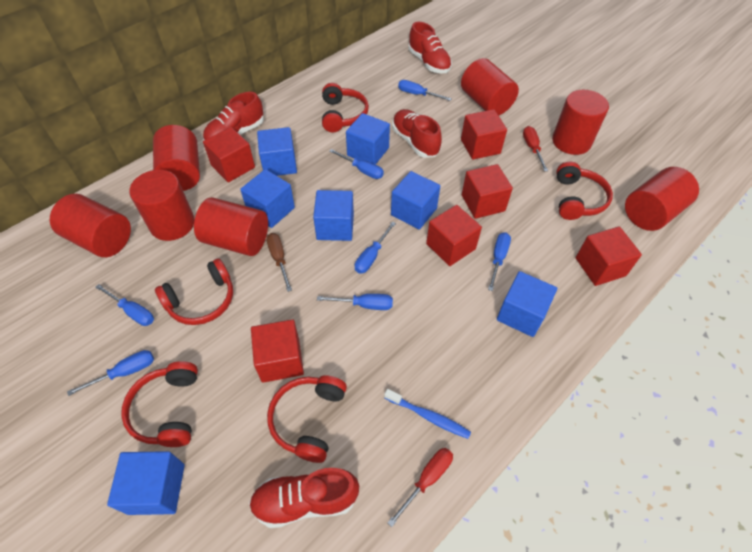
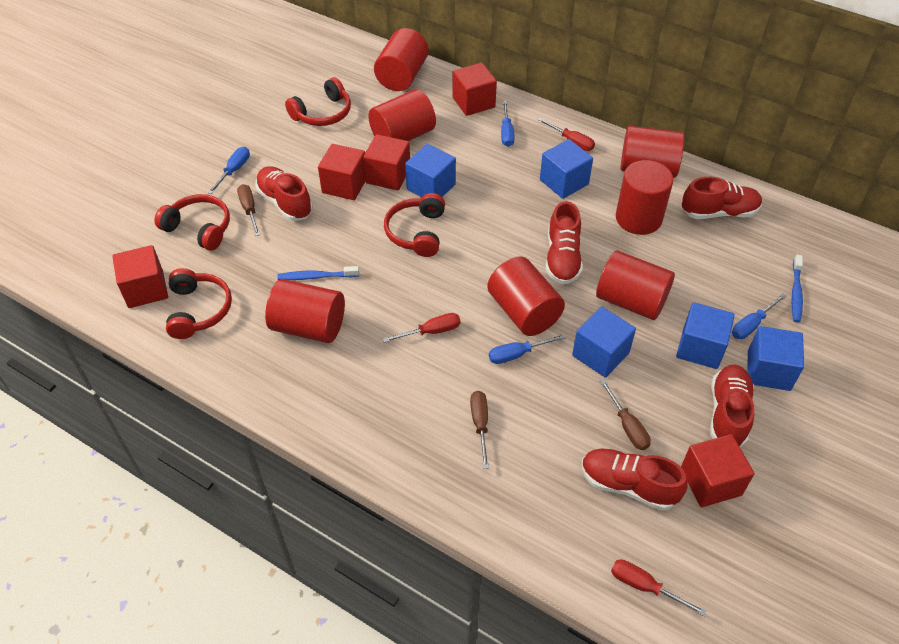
blue cube: [107,451,185,515] [240,169,295,228] [257,127,297,176] [313,190,354,241] [346,113,390,164] [391,171,440,230] [497,271,557,337] = 7 -> [405,144,456,197] [540,139,593,199] [572,306,636,378] [676,302,735,369] [748,326,804,391] = 5
blue screwdriver: [67,350,154,396] [95,284,154,326] [317,294,393,310] [329,149,384,179] [355,221,396,274] [398,80,452,101] [488,232,511,291] = 7 -> [208,147,250,194] [489,334,566,364] [501,101,514,147] [732,293,786,339] = 4
blue toothbrush: [384,389,471,439] = 1 -> [277,266,359,280] [792,255,803,323] = 2
brown screwdriver: [266,233,292,292] = 1 -> [237,184,260,236] [470,391,489,469] [600,379,651,450] = 3
red cube: [203,127,255,182] [251,319,304,383] [426,205,482,266] [461,109,507,160] [462,164,513,219] [576,226,642,286] = 6 -> [112,245,168,308] [318,144,366,200] [363,134,410,190] [452,63,497,116] [681,434,755,507] = 5
red headphones: [121,361,198,447] [155,258,233,325] [267,375,347,463] [322,83,369,132] [556,162,613,220] = 5 -> [154,194,230,251] [166,268,232,339] [285,77,351,126] [384,193,445,257] = 4
red screwdriver: [387,448,453,527] [523,126,548,171] = 2 -> [382,313,460,342] [538,118,595,151] [611,559,707,616] = 3
red shoe: [203,92,264,140] [249,468,359,528] [392,109,442,158] [409,22,452,74] = 4 -> [255,166,313,221] [546,201,583,285] [582,449,687,511] [682,177,762,219] [710,365,755,447] = 5

